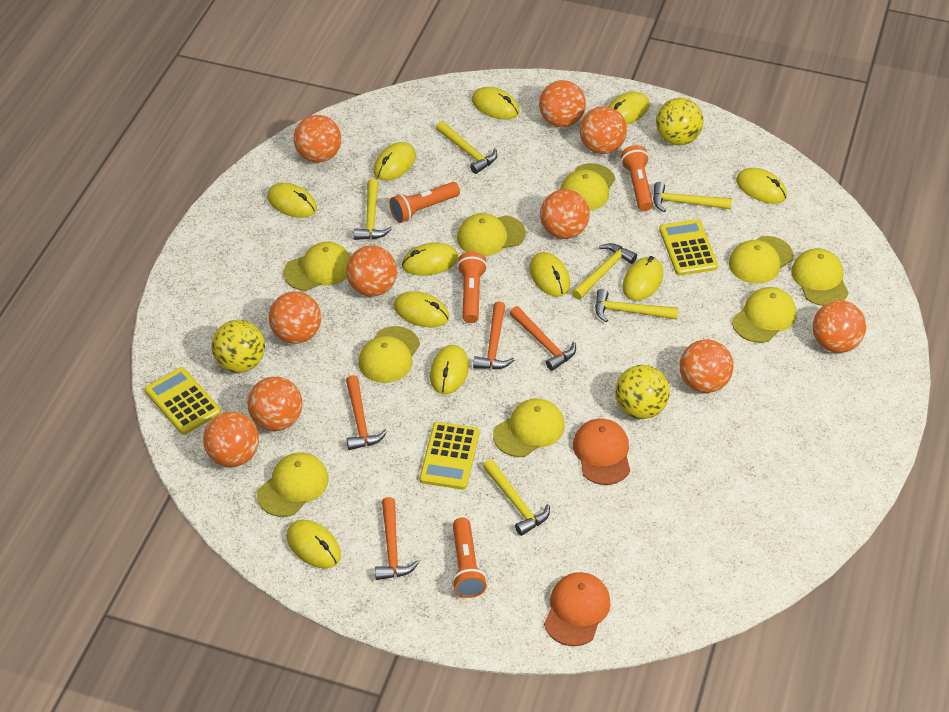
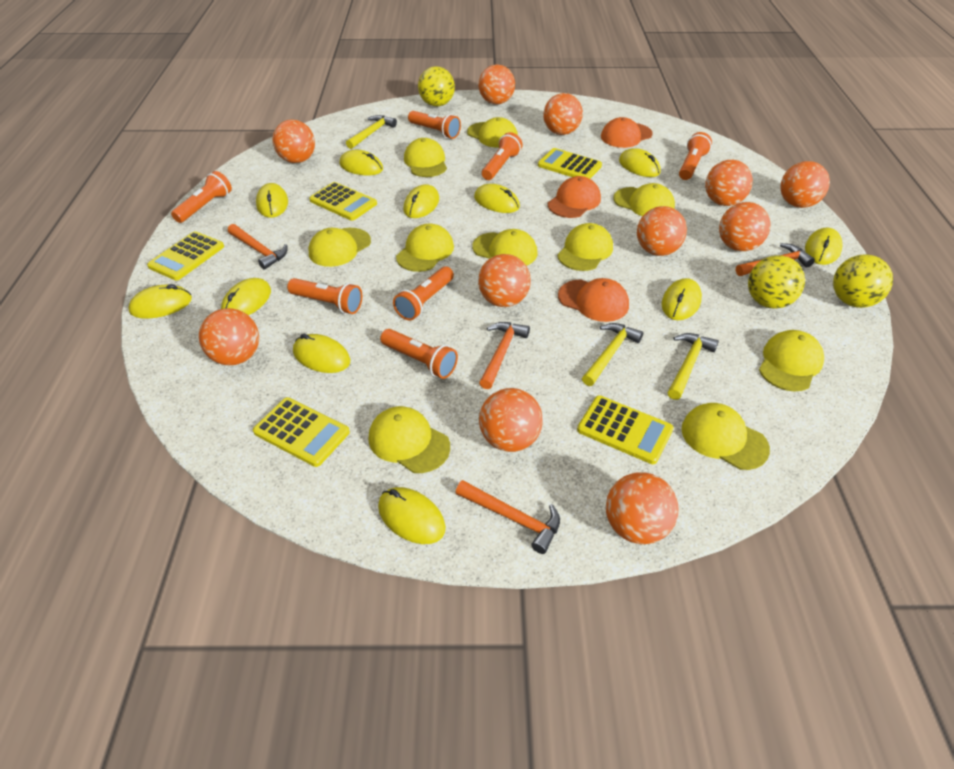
orange ball: [203,412,259,467] [247,377,302,431] [269,291,321,344] [294,115,341,163] [346,246,397,297] [539,80,586,127] [540,189,590,239] [580,106,627,154] [679,339,733,393] [813,300,866,353] = 10 -> [199,308,259,365] [272,120,315,163] [478,254,531,307] [479,65,515,104] [479,388,543,452] [543,93,583,135] [606,472,679,544] [637,206,687,256] [705,160,753,206] [719,202,771,251] [780,161,830,208] = 11
orange cap: [544,572,611,646] [573,419,630,485] = 2 -> [548,176,601,218] [558,278,629,322] [601,117,653,148] = 3
orange flashlight: [389,182,460,223] [452,518,487,598] [457,251,487,323] [621,145,653,211] = 4 -> [171,171,232,223] [287,278,362,314] [380,329,458,379] [393,267,454,321] [408,111,461,139] [482,132,523,180] [679,132,712,180] = 7
yellow calculator: [145,367,221,435] [420,422,480,490] [659,219,718,275] = 3 -> [147,231,224,280] [253,397,350,467] [309,182,377,221] [538,148,602,179] [577,395,674,464] = 5
yellow cap: [257,453,329,517] [284,242,351,291] [358,326,420,383] [457,213,526,256] [493,399,565,457] [560,163,615,211] [729,236,793,284] [732,287,796,343] [791,248,849,306] = 9 -> [308,228,371,267] [369,406,450,473] [396,223,454,272] [404,138,447,177] [467,117,518,148] [472,229,537,266] [557,223,613,271] [613,183,675,216] [681,403,770,470] [759,330,824,391] = 10
yellow hammer: [354,179,392,240] [436,121,497,174] [483,459,550,536] [572,243,637,300] [595,289,679,322] [653,182,732,212] = 6 -> [346,115,397,149] [582,323,643,386] [668,333,719,400] = 3

